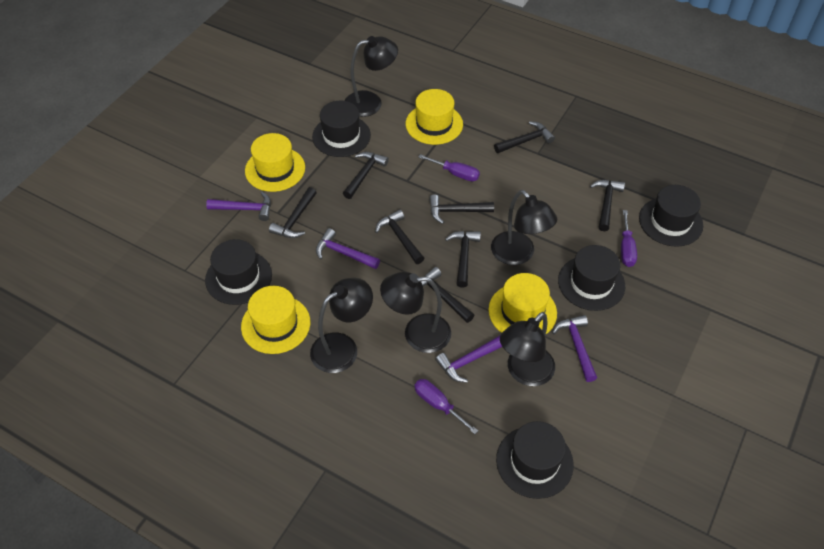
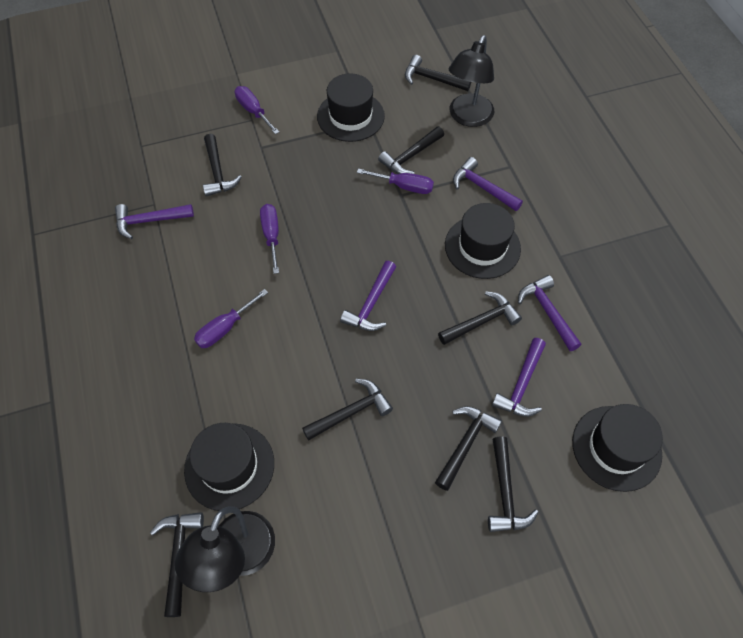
black hat: [205,239,272,305] [312,100,371,157] [496,421,574,499] [558,245,625,311] [639,185,703,247] = 5 -> [184,423,274,511] [317,73,385,142] [445,203,521,279] [572,404,663,492] = 4
black lamp: [310,278,373,373] [345,36,398,117] [380,272,451,353] [491,190,557,265] [500,312,555,386] = 5 -> [175,506,275,592] [449,35,494,127] = 2
purple hammer: [206,192,271,221] [316,228,380,269] [435,336,502,383] [552,315,597,382] = 4 -> [115,204,194,239] [340,261,396,331] [453,157,523,211] [492,338,546,417] [518,275,581,351] = 5
purple screwdriver: [414,379,478,434] [418,154,480,181] [621,210,637,267] = 3 -> [194,289,268,348] [235,86,279,134] [260,204,279,274] [357,169,434,194] = 4
yellow hat: [241,286,310,354] [245,133,305,192] [406,89,463,145] [489,273,557,334] = 4 -> none = 0

